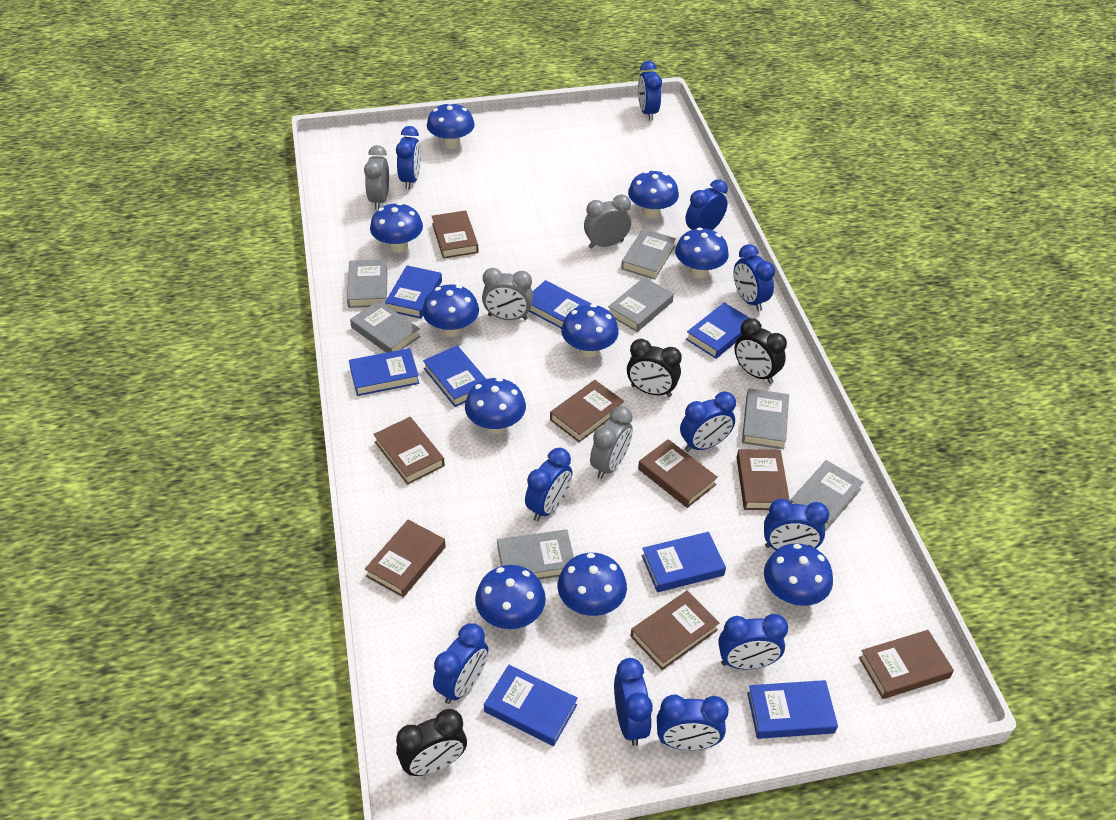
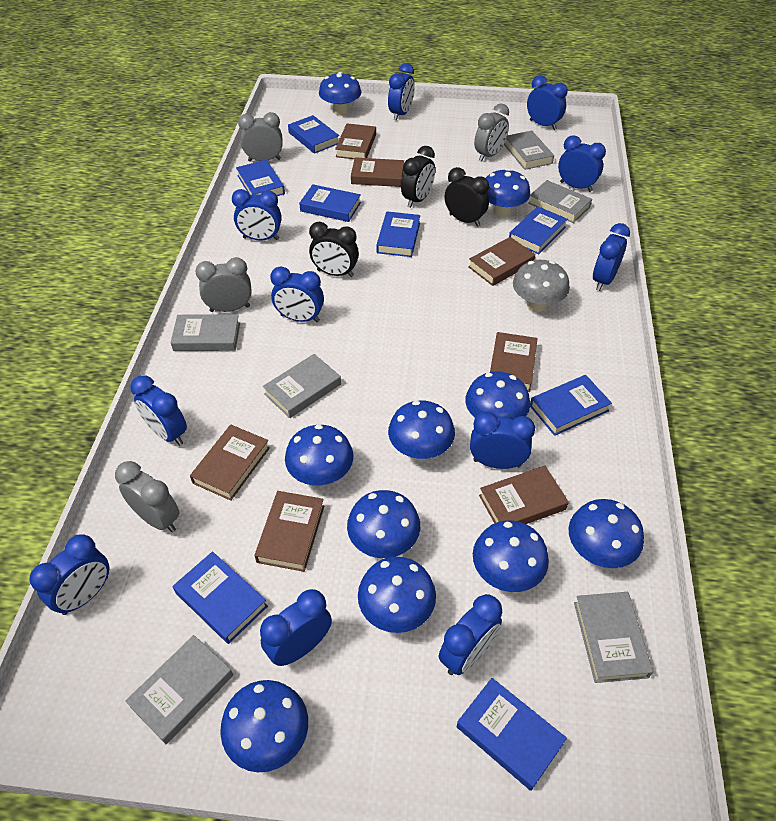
brown book: [365,520,446,597] [373,417,445,485] [432,210,479,259] [550,380,624,442] [631,591,719,670] [638,439,718,508] [737,449,790,510] [859,630,954,699] = 8 -> [190,425,270,501] [254,491,324,572] [335,123,376,159] [351,157,404,187] [468,237,535,286] [479,466,569,524] [490,332,538,392] = 7
grey book: [347,259,388,308] [350,300,421,353] [497,529,574,580] [608,277,674,332] [621,229,676,280] [742,388,789,449] [790,460,864,531] = 7 -> [125,635,233,744] [170,314,240,351] [263,354,341,418] [504,131,554,170] [528,180,592,223] [574,592,653,683] = 6
grey mushroom: none = 0 -> [513,260,570,312] = 1

